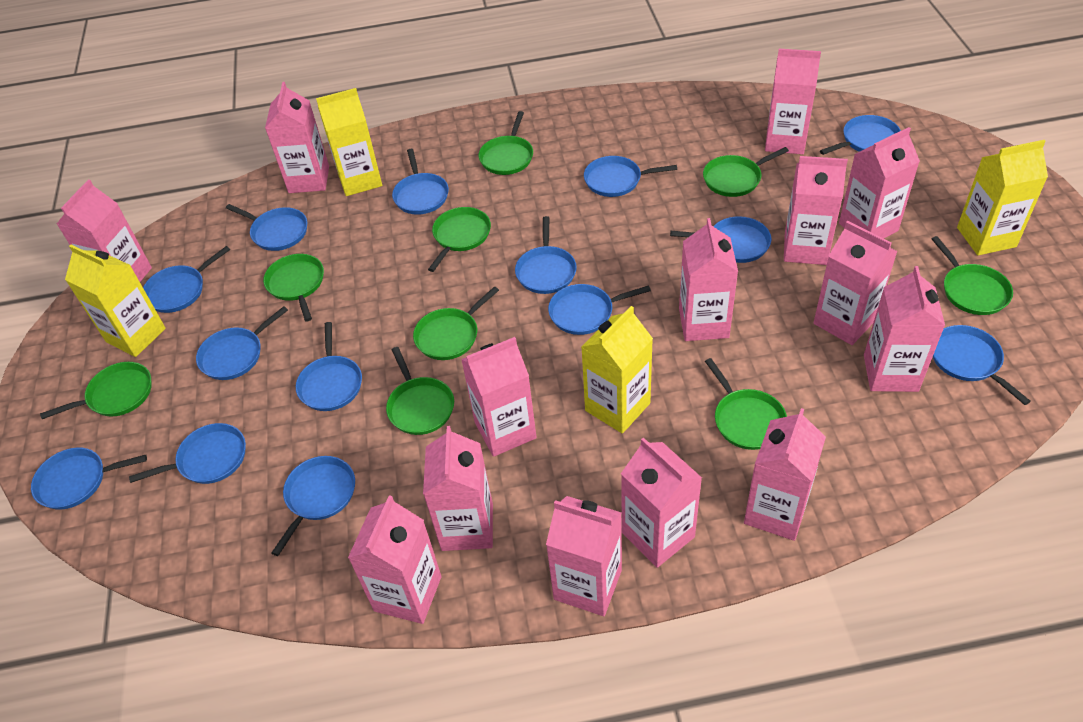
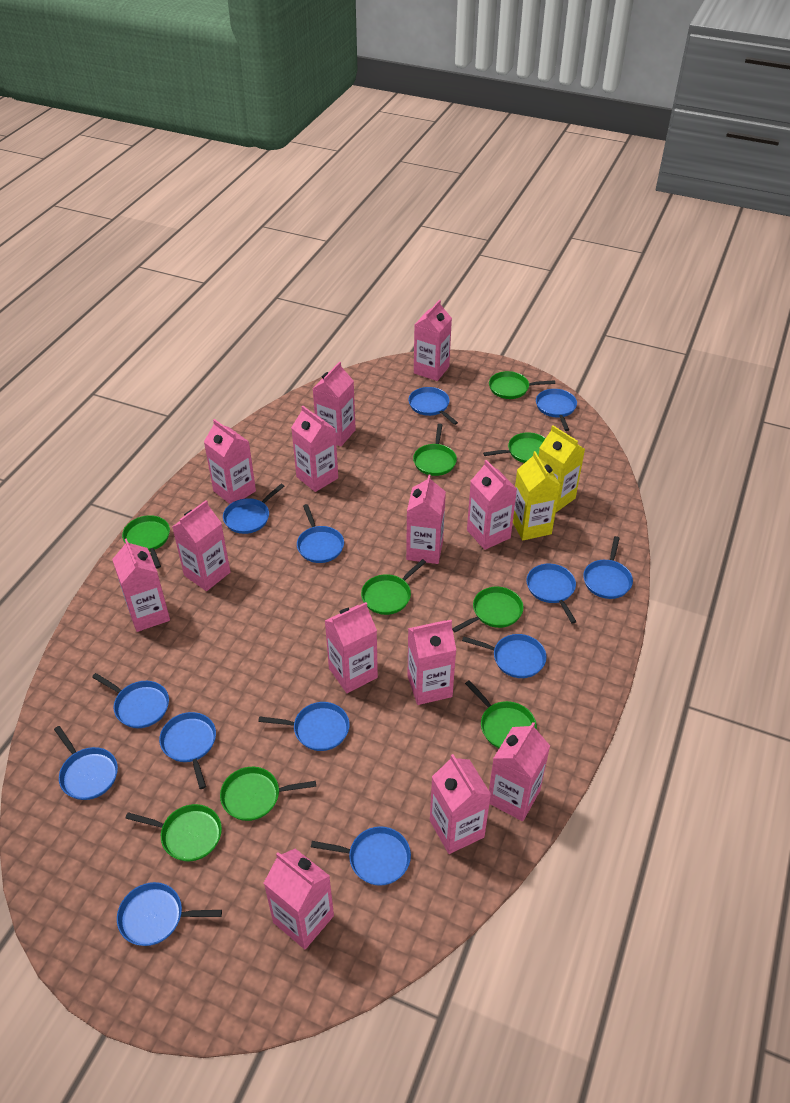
blue pan: [31,448,147,510] [129,423,246,484] [143,246,230,313] [196,306,288,380] [226,204,307,251] [271,456,355,556] [296,322,362,411] [392,149,449,215] [515,216,577,294] [548,284,651,335] [584,156,677,197] [670,216,772,263] [820,115,901,155] [933,325,1031,405] = 14 -> [54,726,118,800] [92,673,169,728] [117,882,222,946] [159,712,216,789] [223,484,284,534] [258,702,350,751] [297,504,344,563] [311,826,411,886] [408,387,458,425] [462,634,547,678] [526,564,577,624] [536,389,577,431] [583,536,633,599] = 13
pink carton: [57,180,152,282] [265,82,329,193] [348,495,442,624] [423,426,493,551] [461,337,537,457] [546,496,622,616] [621,438,702,568] [679,218,738,341] [744,408,826,541] [765,49,821,154] [784,156,848,265] [814,221,898,345] [839,127,920,238] [864,266,945,392] = 14 -> [112,538,170,632] [172,500,230,591] [204,419,256,504] [264,849,334,949] [291,406,338,492] [313,362,356,447] [325,602,378,693] [406,474,446,564] [407,620,456,705] [414,300,452,381] [430,754,491,854] [467,460,517,550] [489,722,550,821] = 13
yellow carton: [65,245,166,357] [316,88,382,196] [581,306,653,434] [957,140,1048,255] = 4 -> [513,451,560,541] [538,425,585,512] = 2

